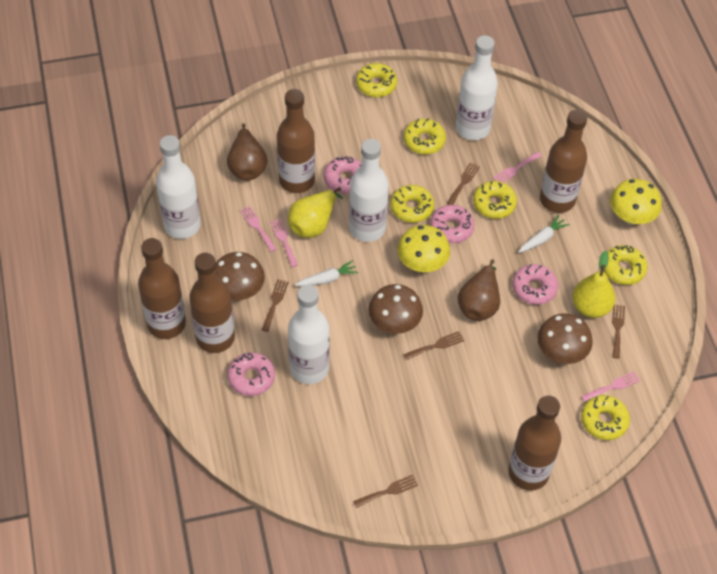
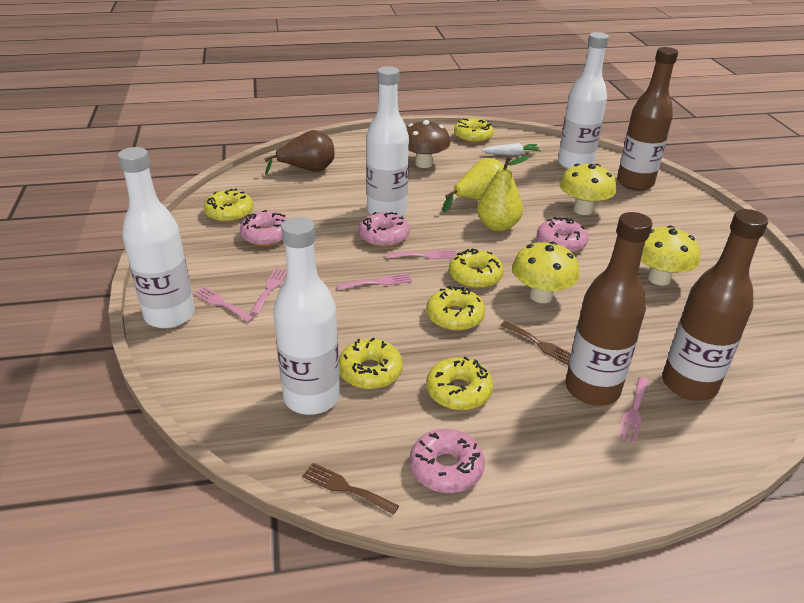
brown bottle: [138,238,186,339] [189,253,235,353] [277,89,315,193] [509,395,561,491] [540,109,587,213] = 5 -> [565,212,653,406] [617,47,678,191] [662,209,768,401] = 3
brown fork: [262,279,289,332] [353,475,418,508] [404,331,464,360] [446,162,480,205] [612,305,625,359] = 5 -> [302,463,399,515] [500,321,571,365] = 2
brown mushroom: [215,252,265,300] [368,284,423,334] [537,313,593,364] = 3 -> [406,120,450,168] = 1
brown pear: [227,123,267,180] [458,259,500,321] = 2 -> [265,130,335,175] = 1
pink fork: [240,206,277,252] [270,218,298,267] [493,152,542,183] [581,371,641,402] = 4 -> [193,286,255,322] [250,268,287,315] [337,273,412,290] [386,250,457,259] [617,377,649,443] = 5
white carrot: [295,260,359,286] [518,215,570,253] = 2 -> [481,143,541,156] = 1
yellow mushroom: [397,225,450,272] [610,179,662,225] = 2 -> [512,242,580,303] [560,164,616,215] [641,226,700,285] = 3

